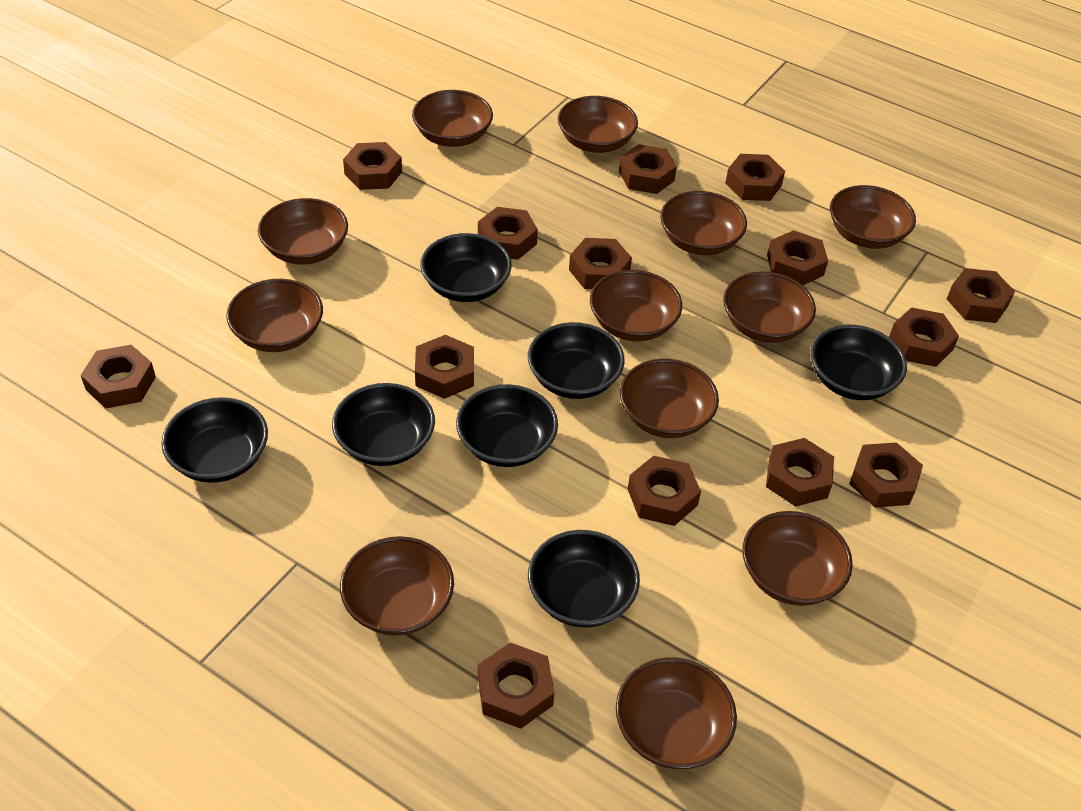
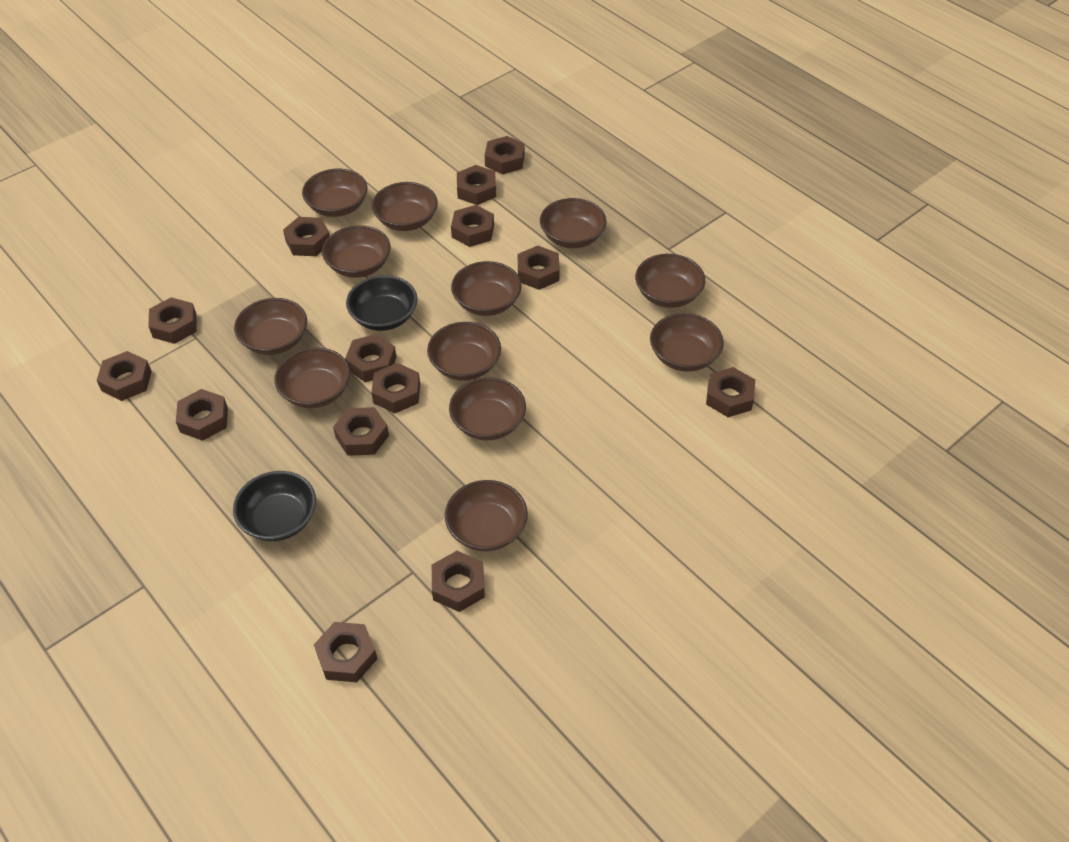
black bowl: [161,397,268,483] [332,383,435,466] [420,233,512,302] [456,384,558,467] [528,322,625,399] [528,530,640,627] [811,325,907,400] = 7 -> [233,471,316,541] [346,275,418,331] = 2

